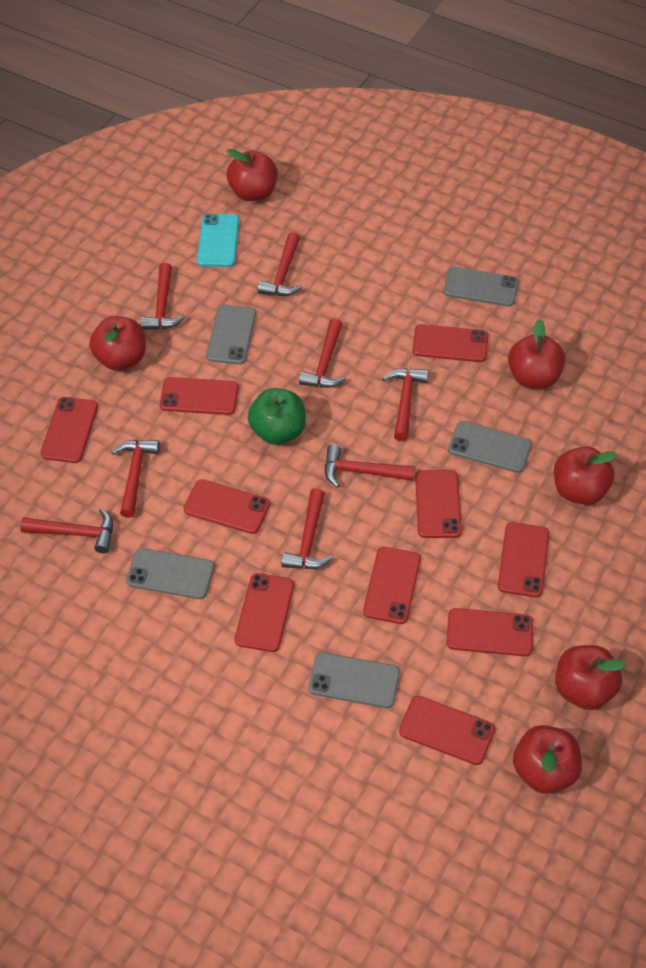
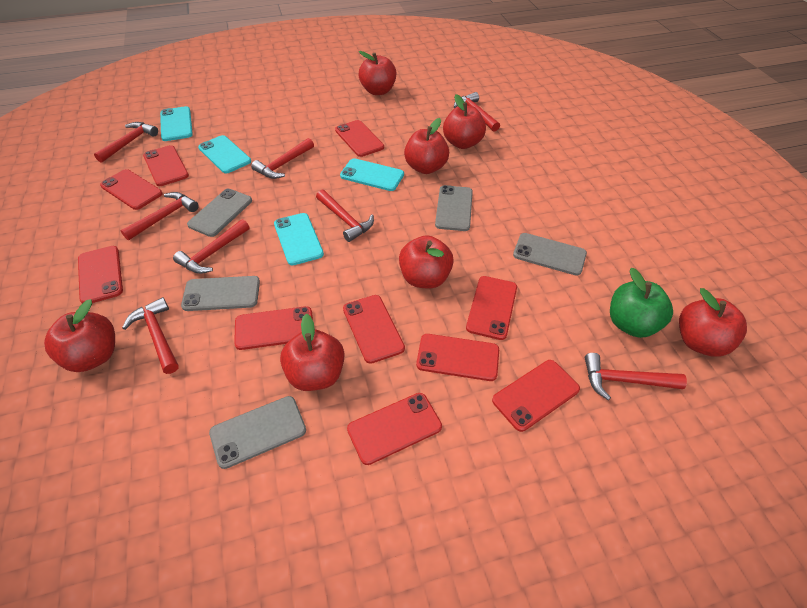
red apple: [89,316,146,371] [226,149,278,201] [508,319,565,389] [513,725,582,794] [554,446,618,505] [555,645,626,710] = 6 -> [44,299,115,372] [280,314,345,391] [358,51,396,95] [399,235,454,289] [404,118,449,174] [443,94,486,149] [679,288,747,357] = 7
turquoise phone: [197,214,239,267] = 1 -> [160,106,193,141] [198,135,251,173] [274,213,324,266] [340,158,404,191] = 4

